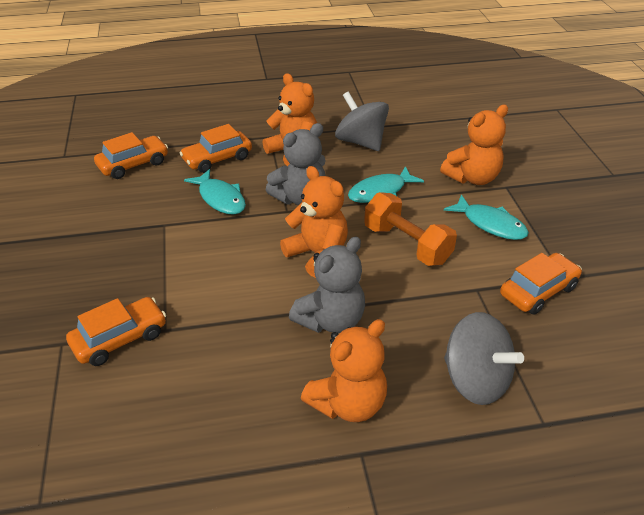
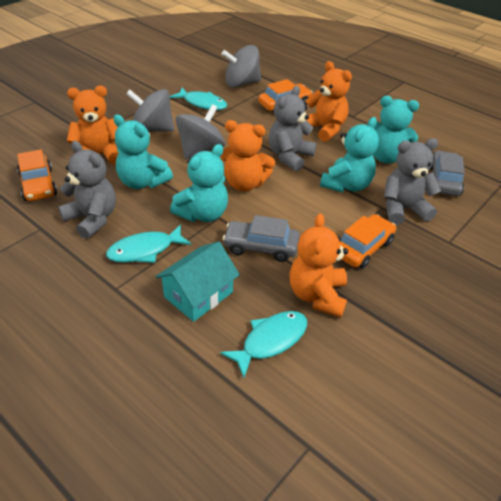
grey car: none = 0 -> [223,215,300,262] [430,151,465,196] = 2
grey spinning top: [335,92,389,151] [444,312,524,405] = 2 -> [126,89,174,132] [176,104,225,159] [222,45,261,88] = 3
grey teddy bear: [266,123,326,205] [289,236,365,333] = 2 -> [58,141,116,239] [269,86,317,171] [384,138,441,225] = 3
orange car: [66,297,166,366] [94,132,168,179] [180,124,252,173] [500,253,582,315] = 4 -> [17,149,57,201] [259,79,313,112] [340,214,396,269] = 3
orange dumbbell: [364,192,457,266] = 1 -> none = 0
turquoise house: none = 0 -> [155,242,240,322] = 1
turquoise teddy bear: none = 0 -> [113,114,173,189] [170,144,228,222] [320,117,379,192] [372,96,419,164] = 4

